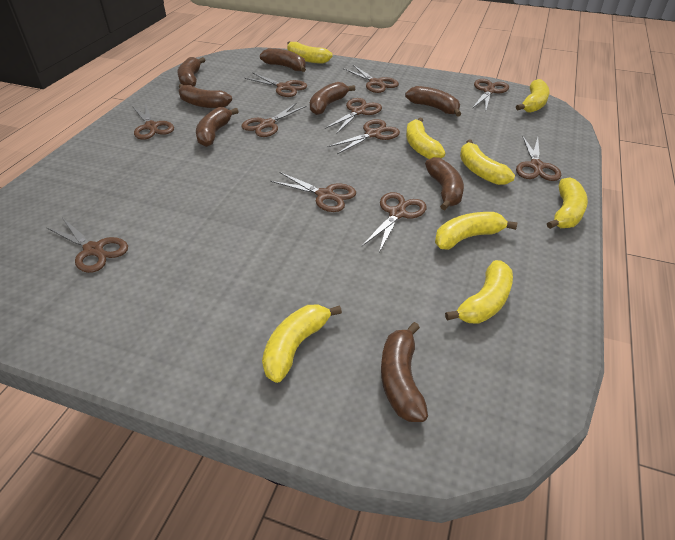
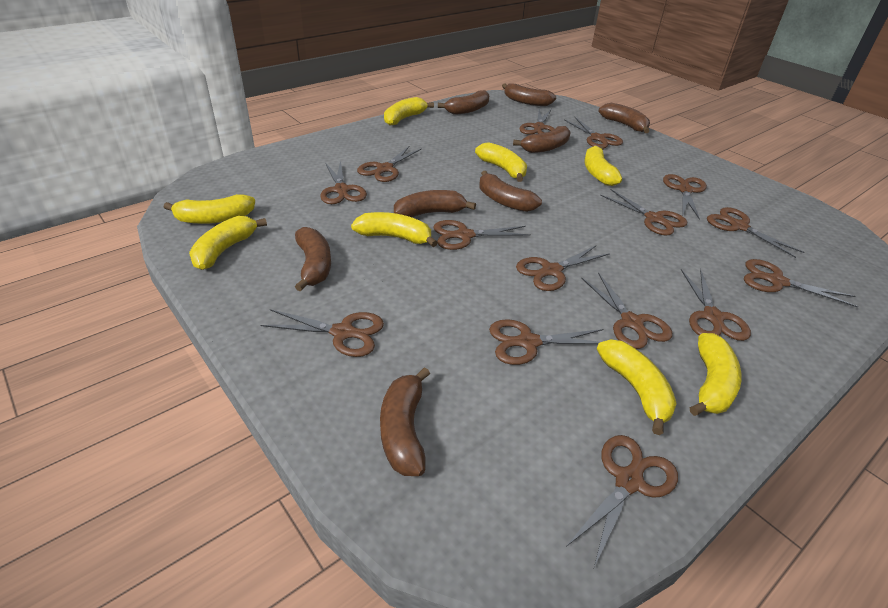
brown scissors: [46,218,128,273] [132,103,174,140] [241,103,307,137] [245,73,307,97] [270,172,356,212] [325,98,382,133] [327,119,400,154] [343,65,399,93] [362,192,427,253] [472,79,509,112] [516,136,561,181] = 11 -> [261,309,384,357] [320,160,367,204] [357,146,422,182] [434,220,531,250] [489,319,604,365] [516,245,610,291] [519,109,554,135] [564,117,623,148] [566,435,678,567] [581,272,672,349] [600,189,687,235] [663,174,707,220] [681,269,751,341] [707,207,804,258] [744,259,858,308] = 15

